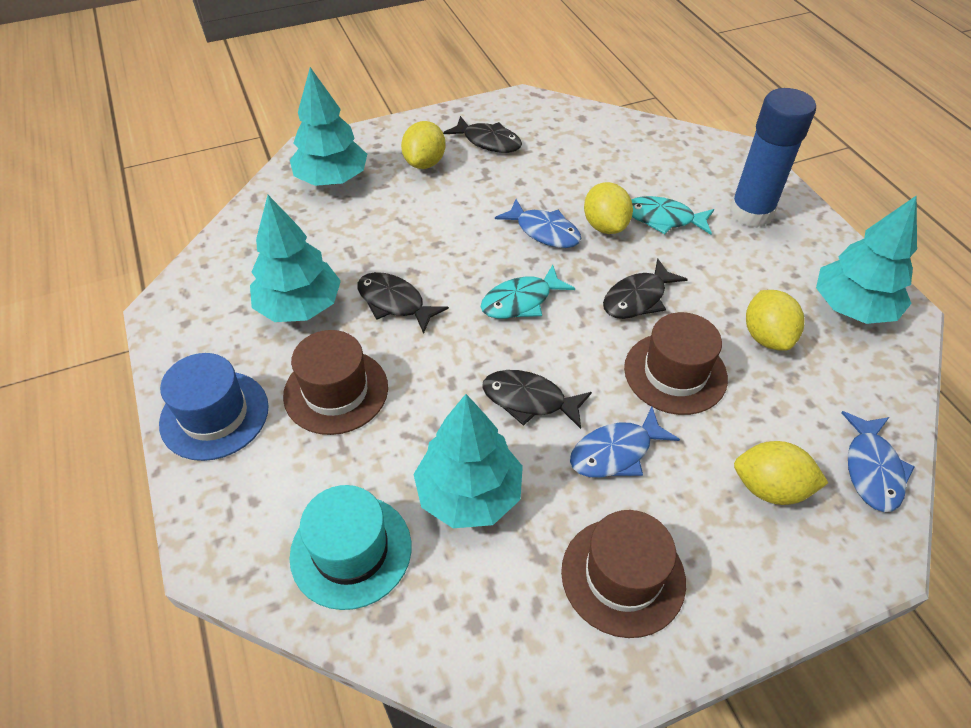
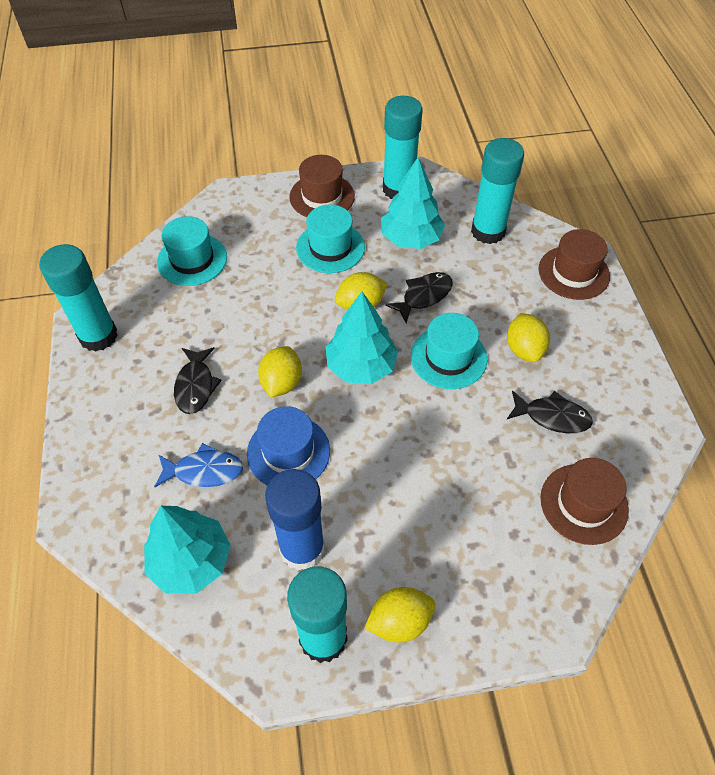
black fish: [357,272,449,334] [443,116,522,153] [482,370,592,429] [603,258,688,319] = 4 -> [174,347,222,414] [385,272,453,324] [507,390,593,433] = 3
blue fish: [495,199,581,248] [570,407,680,478] [841,411,915,512] = 3 -> [154,443,243,487] = 1
turquoise fish: [481,265,575,319] [632,196,714,235] = 2 -> none = 0
turquoise glue stick: none = 0 -> [39,244,118,352] [287,566,348,663] [383,96,423,199] [471,138,524,244] = 4
turquoise hat: [290,485,411,610] = 1 -> [157,216,227,286] [296,205,365,273] [411,313,487,389] = 3
turquoise tree: [250,195,341,322] [290,67,367,186] [413,394,523,528] [816,195,917,324] = 4 -> [144,506,231,594] [326,291,398,384] [381,157,445,249] = 3

